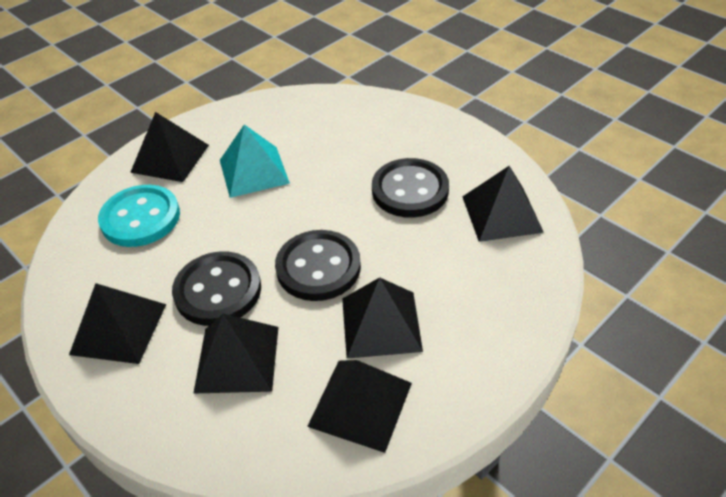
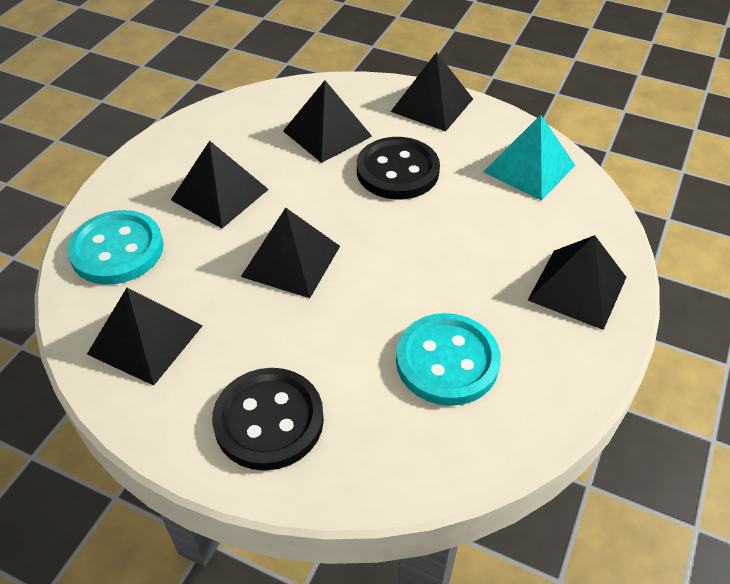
black button: [172,251,261,326] [275,230,361,301] [372,158,449,218] = 3 -> [212,368,324,471] [357,137,440,199] = 2
turquoise button: [98,185,180,247] = 1 -> [67,210,163,285] [396,313,501,406] = 2

